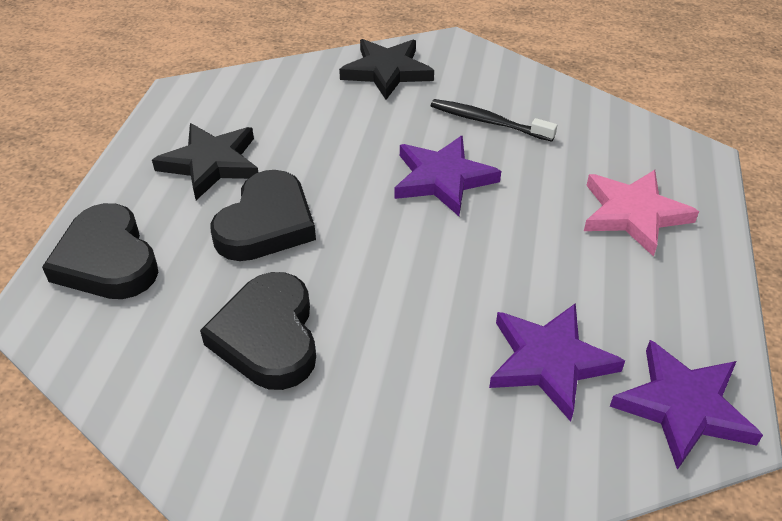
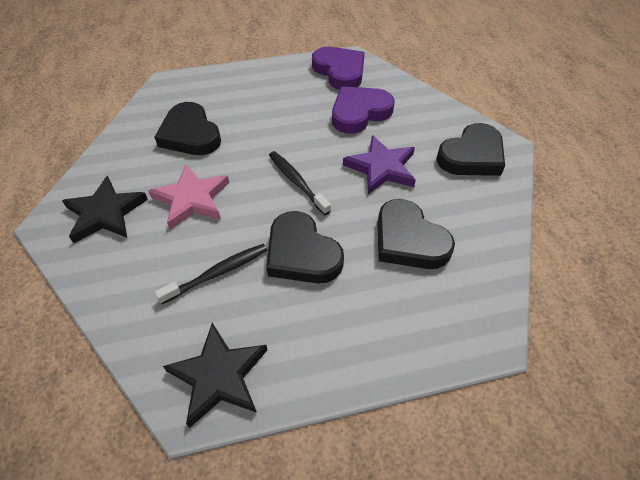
black heart: [42,203,158,299] [200,272,316,390] [210,170,316,261] = 3 -> [154,102,221,155] [266,211,344,284] [377,199,455,269] [436,123,505,176] = 4
black toothbrush: [431,99,557,142] = 1 -> [155,244,267,304] [269,151,331,215] = 2
purple heart: none = 0 -> [312,47,365,90] [332,86,395,134] = 2
purple star: [395,135,501,216] [489,303,625,422] [610,340,763,470] = 3 -> [343,135,416,194] = 1

